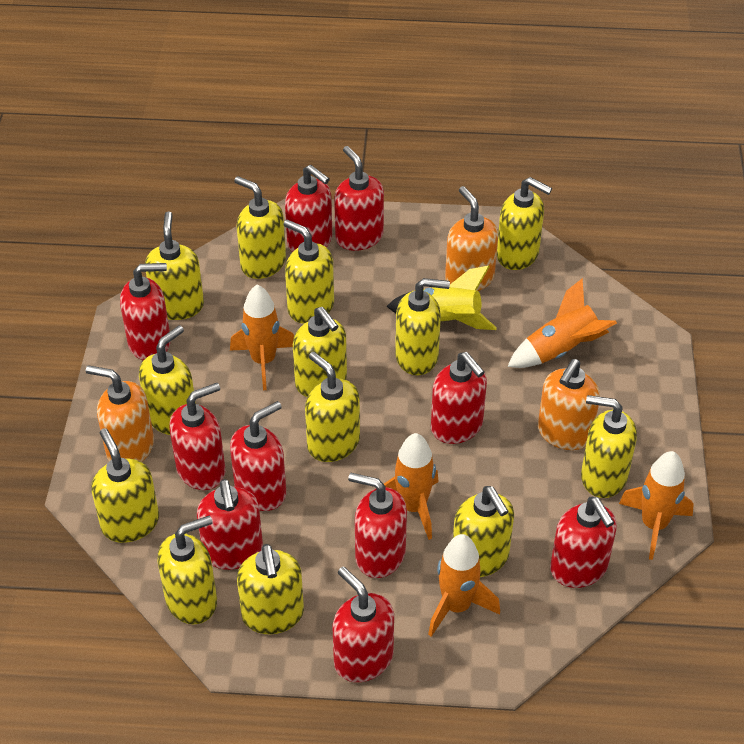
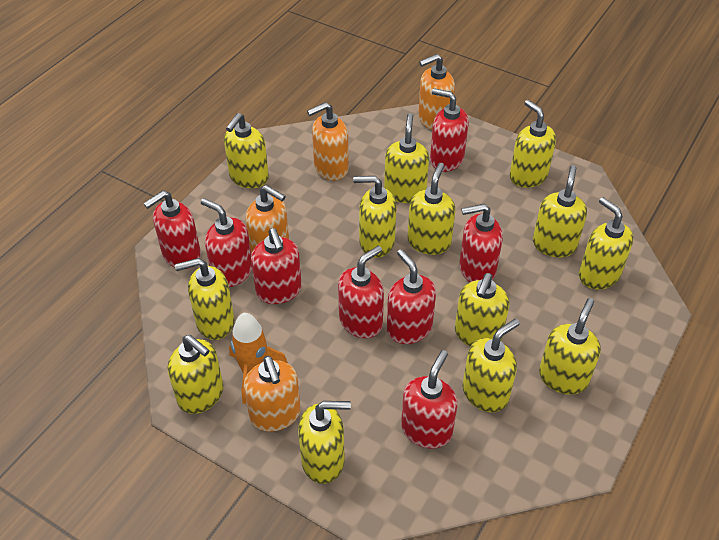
orange rocket: [230,285,294,390] [384,433,439,540] [428,534,500,637] [507,278,617,368] [619,451,694,560] = 5 -> [229,313,288,404] = 1
orange soap dispenser: [86,365,154,462] [445,186,498,291] [538,359,600,450] = 3 -> [244,356,301,432] [246,185,289,254] [307,102,349,180] [418,54,455,130] = 4
red soap dispenser: [120,263,171,361] [169,383,225,490] [197,479,263,570] [230,401,286,511] [285,165,332,252] [333,566,394,682] [334,146,384,251] [348,473,407,578] [431,352,487,444] [550,497,617,588] = 10 -> [144,190,201,269] [201,198,252,287] [251,228,302,304] [338,246,384,338] [387,249,436,344] [401,350,458,448] [430,88,469,172] [459,204,503,282] = 8
yellow rocket: [386,266,497,330] = 1 -> none = 0

